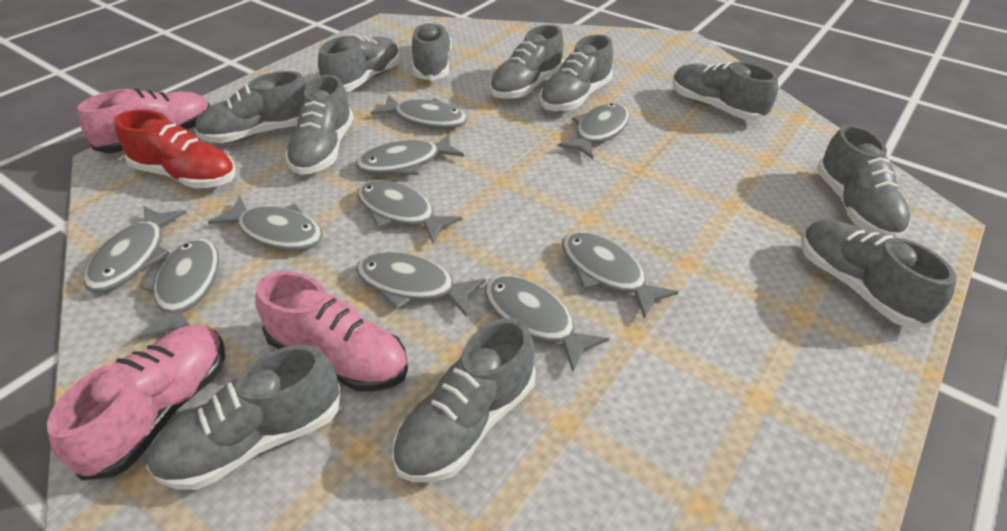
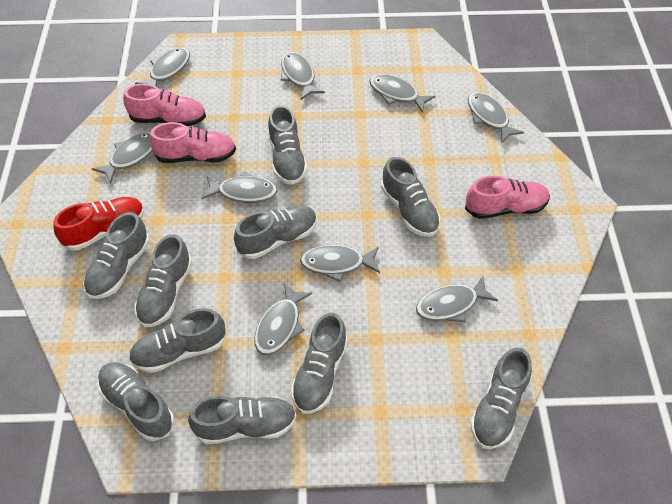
grey fish: [84,206,187,292] [137,238,219,340] [208,196,323,251] [356,133,464,175] [356,252,486,317] [357,180,463,244] [370,95,467,129] [485,275,609,372] [558,103,630,159] [562,232,678,319] = 10 -> [92,132,153,184] [135,48,190,87] [202,171,278,203] [254,283,312,355] [281,52,325,100] [300,245,380,282] [369,74,436,113] [416,276,498,323] [468,92,524,143] = 9
grey shoe: [146,345,340,490] [194,71,307,143] [285,75,354,175] [318,35,400,92] [392,318,536,482] [412,22,452,81] [490,25,564,99] [539,34,613,111] [672,62,778,121] [801,219,957,328] [817,125,911,238] = 11 -> [83,212,150,299] [97,362,174,441] [129,308,226,373] [135,234,192,327] [188,396,297,445] [234,206,317,259] [268,105,307,185] [291,313,348,414] [381,157,440,237] [470,347,532,449] = 10

